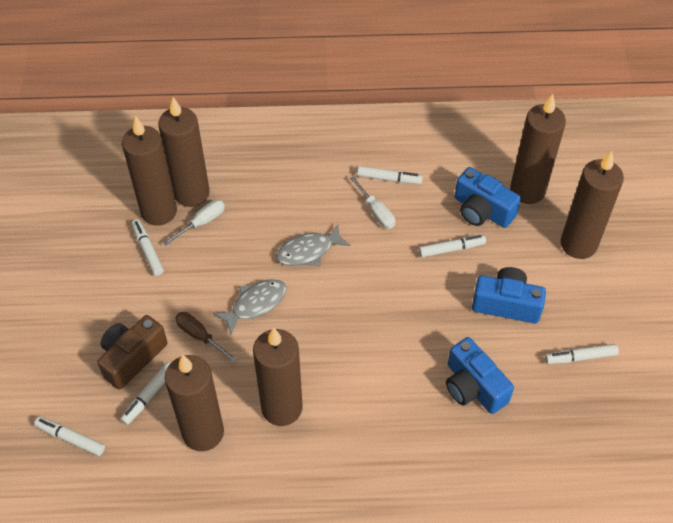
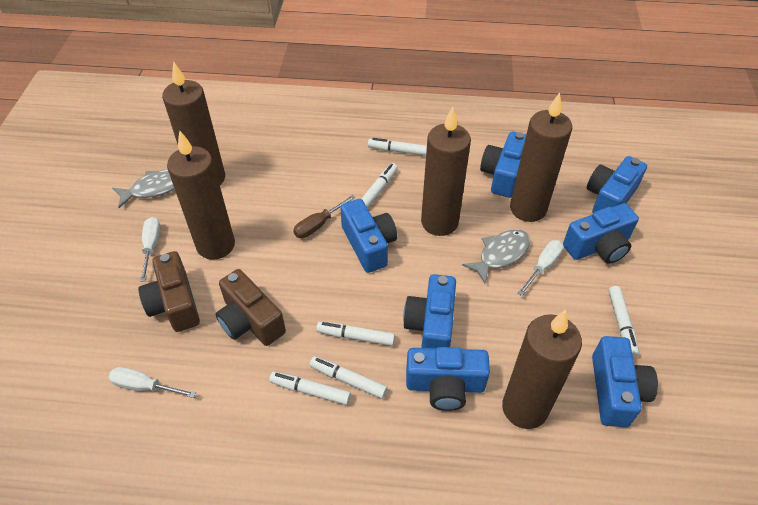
blue camera: [446,337,514,414] [454,167,521,228] [472,267,546,323] = 3 -> [340,199,397,273] [403,274,456,348] [406,347,490,411] [480,131,526,198] [563,203,639,264] [587,156,647,213] [592,336,658,427] = 7
brown camera: [97,315,167,390] = 1 -> [138,251,200,332] [216,269,286,346] = 2
brown candle: [122,116,177,226] [158,97,210,207] [165,355,224,451] [253,327,302,426] [510,94,566,204] [561,151,624,259] = 6 -> [162,61,225,185] [167,130,235,260] [421,107,471,236] [502,310,582,429] [510,92,572,222] = 5
white screwdriver: [163,200,225,245] [350,176,395,229] = 2 -> [108,367,196,398] [140,217,161,282] [518,240,564,296] = 3

